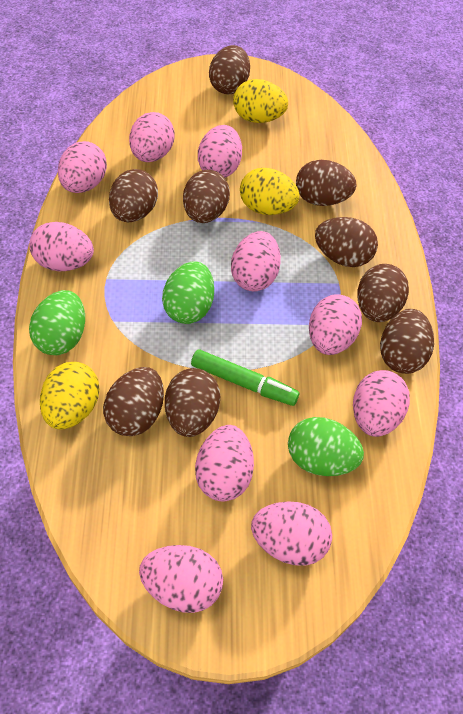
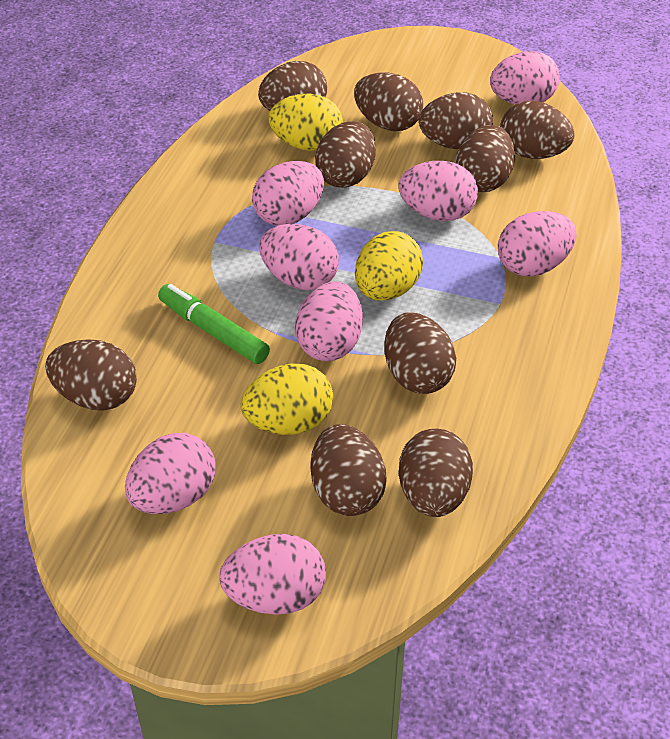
brown egg: [103,367,164,436] [109,169,158,222] [165,368,220,437] [183,170,230,223] [209,45,250,94] [296,160,356,206] [315,217,378,267] [357,264,409,322] [380,309,434,374] = 9 -> [45,339,137,411] [258,61,327,111] [311,424,387,516] [315,121,376,188] [354,73,423,131] [384,312,456,394] [399,429,473,517] [419,92,493,149] [456,125,515,192] [500,101,575,159] = 10
green egg: [29,290,85,355] [162,261,214,324] [288,417,364,476] = 3 -> none = 0
pink egg: [29,222,94,271] [58,141,107,193] [129,112,175,162] [139,545,223,613] [195,425,254,501] [198,125,242,178] [231,231,281,291] [251,501,332,566] [309,294,362,355] [353,370,410,437] = 10 -> [125,433,216,514] [219,534,326,615] [252,161,324,226] [259,224,339,290] [295,281,363,361] [399,161,478,221] [490,51,559,104] [498,211,576,277] = 8

